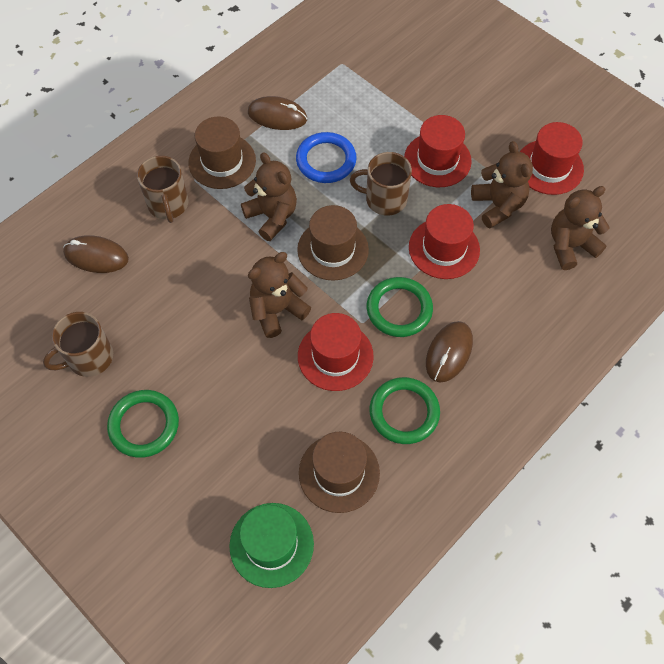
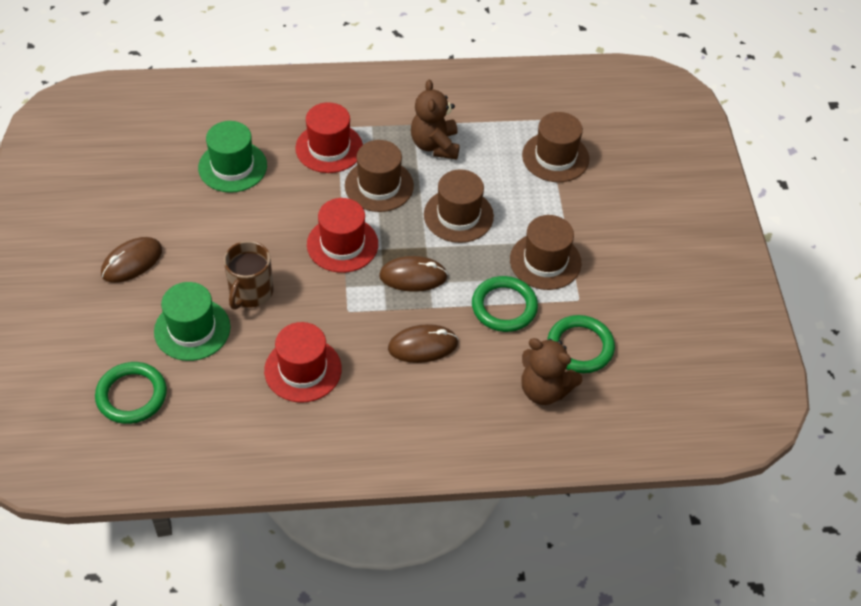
blue ring: [296,132,357,183] = 1 -> none = 0
brown hat: [188,116,256,189] [297,205,369,281] [299,432,380,513] = 3 -> [345,140,414,212] [424,169,494,243] [510,215,581,290] [522,112,589,182] = 4
brown mug: [43,312,113,377] [137,156,189,223] [350,152,412,216] = 3 -> [224,241,274,310] = 1
brown teddy bear: [241,152,297,241] [248,252,311,338] [471,141,533,228] [551,186,609,270] = 4 -> [411,79,460,160] [521,338,582,405] = 2
green hat: [229,503,314,588] = 1 -> [154,282,230,361] [198,121,267,193] = 2
red hat: [298,313,374,391] [404,115,472,187] [409,204,480,279] [520,122,584,195] = 4 -> [264,322,342,402] [295,102,363,173] [307,198,378,273] = 3

